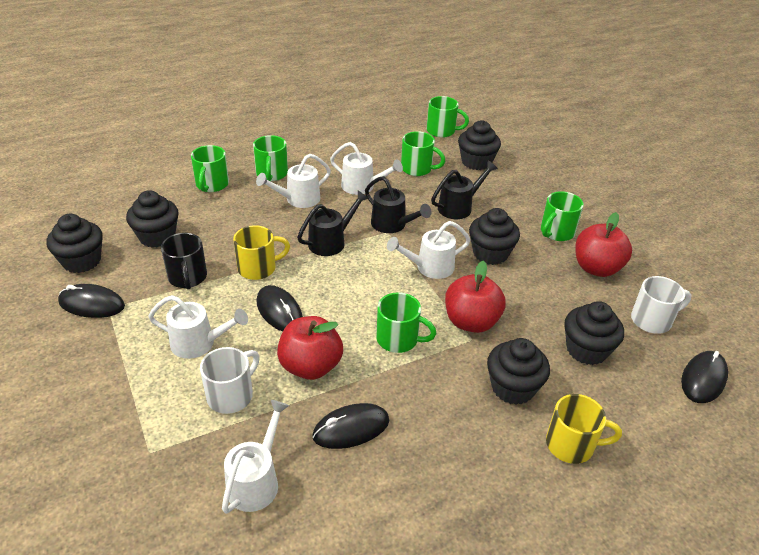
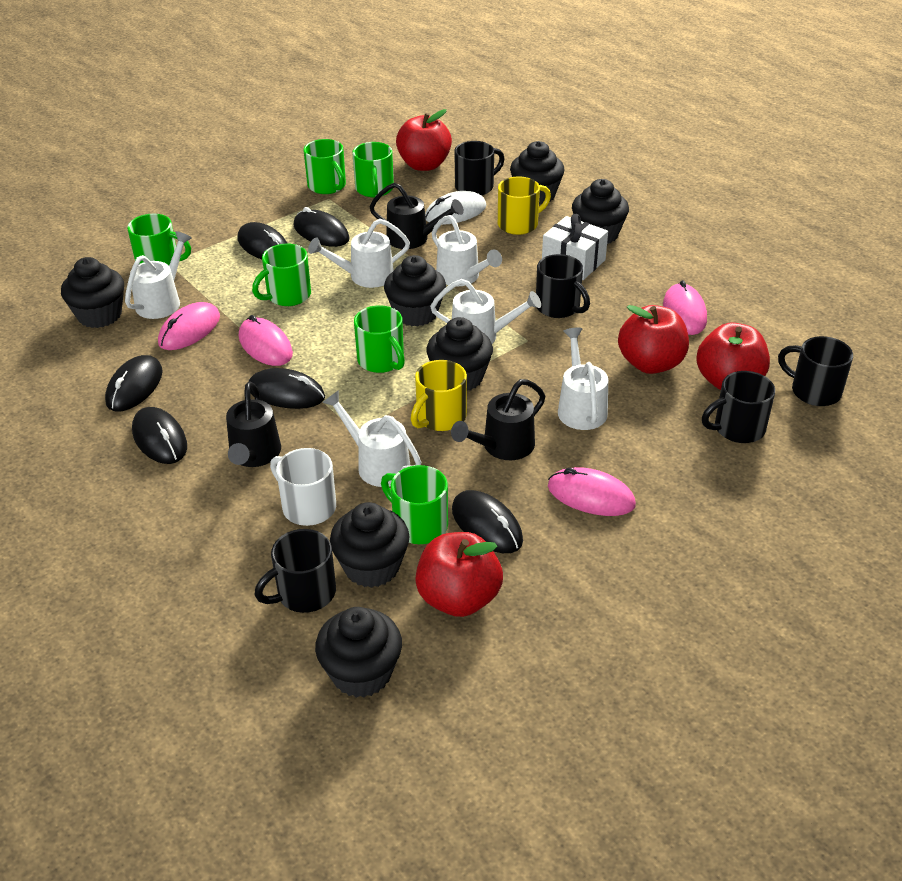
black cupcake: [46,214,103,273] [126,190,179,248] [458,120,501,170] [469,208,520,265] [487,338,550,405] [564,301,624,365] = 6 -> [61,257,124,328] [315,607,402,698] [330,502,410,588] [384,255,446,327] [426,317,493,390] [510,141,564,205] [572,179,629,244] = 7
black mouse: [58,284,125,318] [257,285,303,331] [312,403,389,449] [681,351,728,403] = 4 -> [105,355,162,412] [132,407,187,464] [238,222,288,259] [248,368,325,409] [293,207,350,247] [452,490,523,553] = 6
black mug: [161,233,207,289] = 1 -> [255,529,336,613] [454,141,505,196] [536,254,590,318] [702,371,775,443] [778,336,853,406] = 5
pink mouse: none = 0 -> [158,302,220,350] [239,315,293,366] [548,467,636,516] [663,280,707,335] = 4
red apple: [277,316,343,380] [445,260,506,333] [575,212,632,277] = 3 -> [396,109,452,171] [415,532,503,617] [618,305,689,374] [696,322,770,390] = 4
white gift: none = 0 -> [542,214,608,280] = 1
white mouse: none = 0 -> [425,191,486,225] = 1
white mug: [200,347,260,414] [631,276,692,334] = 2 -> [270,448,336,526] = 1
white watering can: [148,295,248,359] [222,400,289,514] [256,154,331,208] [330,142,403,195] [387,221,470,279] = 5 -> [125,231,192,319] [308,219,410,288] [322,390,421,487] [430,279,541,344] [432,215,502,286] [558,328,608,430] = 6

